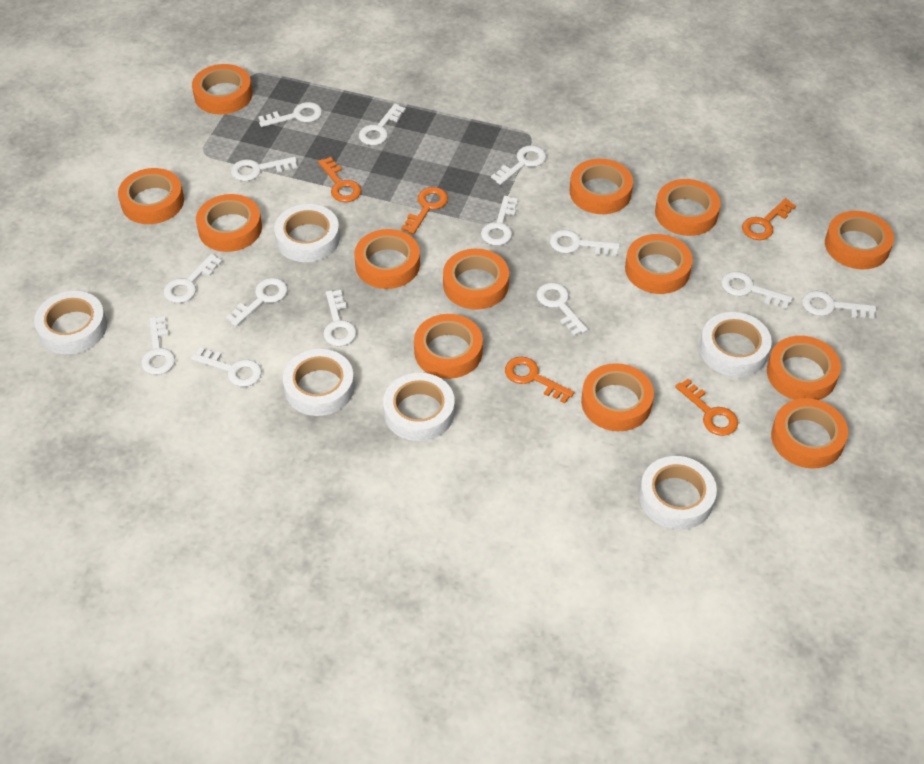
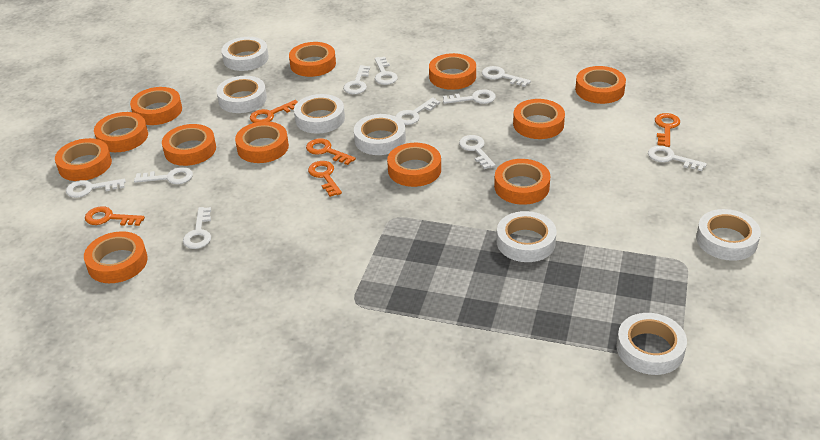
orange tape: [118,168,184,224] [192,64,253,115] [196,194,262,252] [354,229,420,289] [414,314,483,379] [443,249,509,310] [570,159,633,214] [581,363,654,431] [625,234,693,294] [655,179,721,236] [767,336,841,400] [771,398,848,469] [825,211,894,269] = 13 -> [55,138,112,181] [84,231,148,283] [94,112,148,152] [130,87,182,125] [162,124,216,166] [235,121,289,163] [289,42,336,77] [387,143,441,187] [429,53,476,90] [494,159,550,205] [513,99,565,139] [575,66,626,104] = 12
white key: [141,317,175,375] [164,254,222,303] [191,347,262,387] [226,278,288,326] [231,157,297,181] [258,102,322,127] [323,290,357,346] [359,104,406,145] [481,196,518,246] [491,145,546,185] [536,283,588,336] [550,230,620,256] [721,271,793,309] [802,291,876,319] = 14 -> [66,179,126,198] [134,167,193,184] [183,207,211,249] [343,65,370,94] [375,57,398,85] [395,97,440,125] [443,89,496,104] [459,135,496,169] [482,66,531,87] [648,146,707,171] = 10
white tape: [34,291,107,354] [274,204,340,262] [283,349,355,416] [383,373,455,441] [639,456,717,530] [700,312,772,377] = 6 -> [217,76,267,113] [221,37,269,71] [294,94,345,134] [354,114,406,155] [497,211,557,262] [616,313,687,375] [696,209,761,261] = 7

